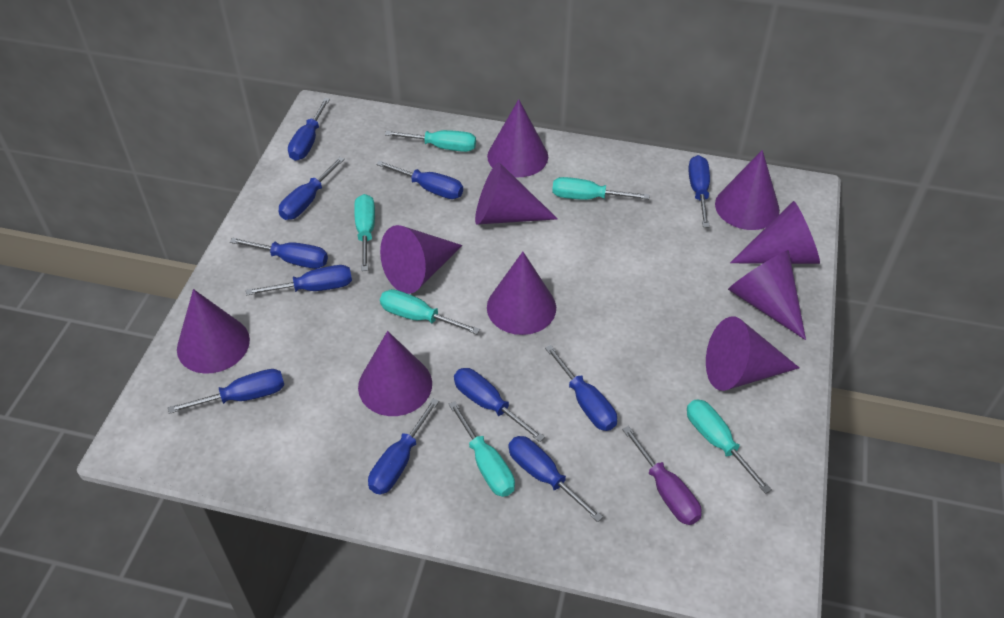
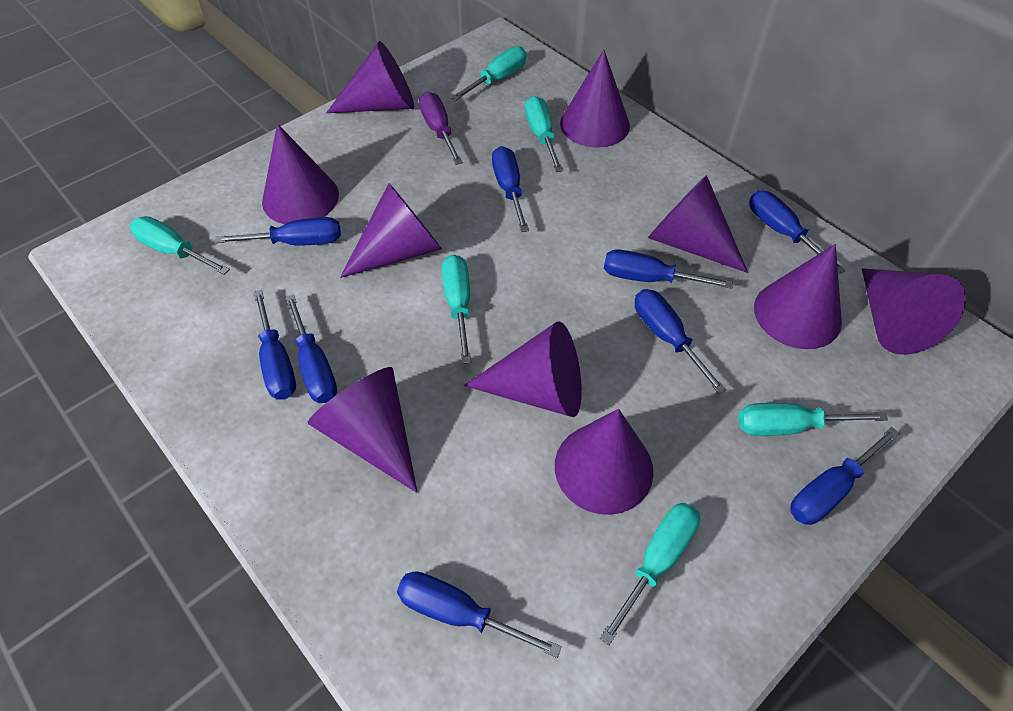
blue screwdriver: [168,369,284,414] [230,237,328,269] [246,265,352,296] [279,157,345,220] [288,98,330,161] [368,398,439,494] [376,161,463,199] [454,368,545,442] [509,436,603,522] [545,345,617,431] [688,155,710,227] = 11 -> [215,217,341,245] [253,290,296,400] [285,294,337,403] [397,571,562,658] [492,146,529,232] [604,249,733,289] [635,289,727,394] [749,191,846,274] [790,427,900,525] = 9

